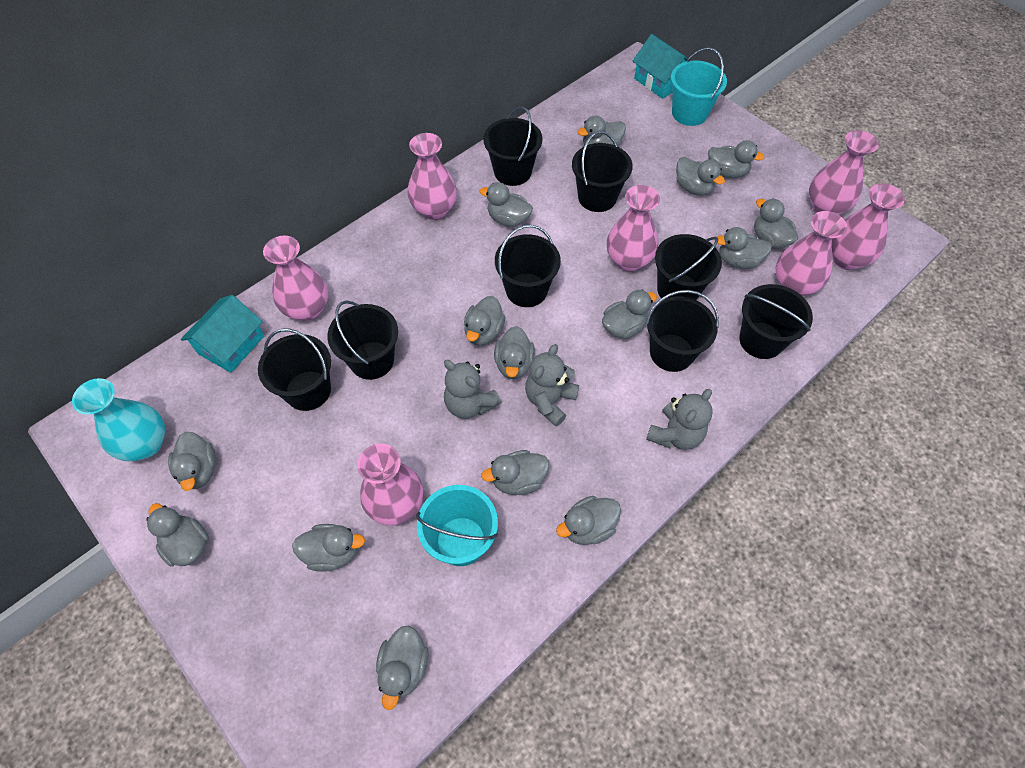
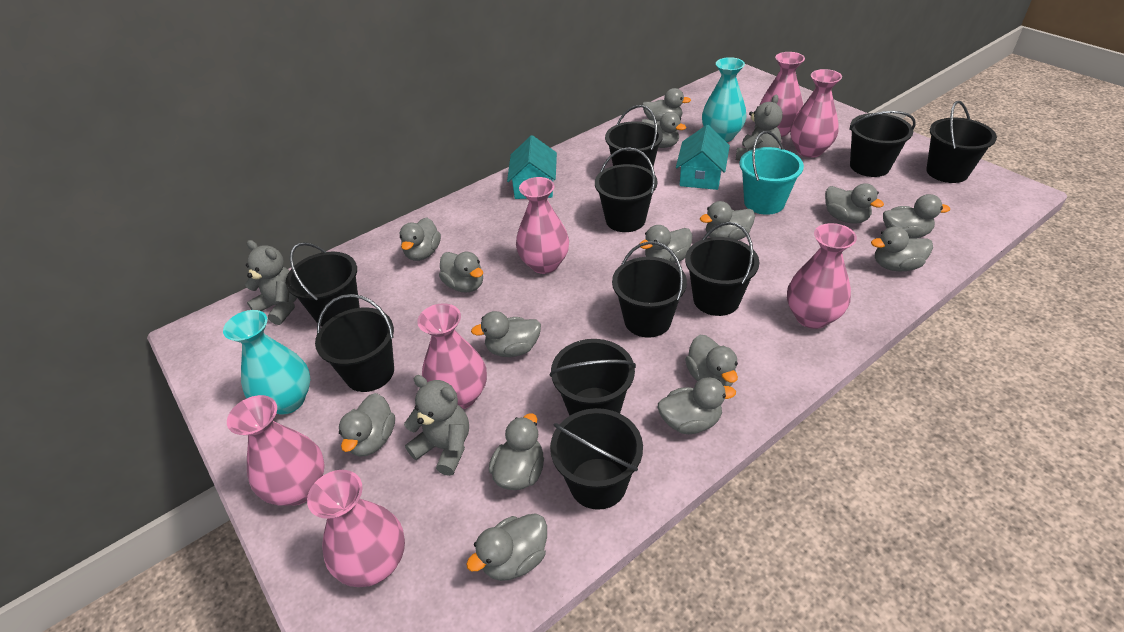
black bucket: [258,328,331,411] [327,301,398,380] [483,107,542,186] [495,224,561,307] [572,131,633,212] [646,290,719,372] [655,234,722,300] [739,284,813,359] = 8 -> [286,242,360,326] [315,294,394,392] [549,339,636,416] [550,408,643,510] [595,147,657,232] [605,105,663,171] [612,242,687,338] [685,222,759,316] [849,111,916,177] [926,101,997,183] = 10
turquoise bucket: [416,485,498,566] [671,47,727,126] = 2 -> [739,131,804,215] = 1
turquoise vase: [72,378,165,461] = 1 -> [223,310,310,415] [702,57,746,142] = 2

